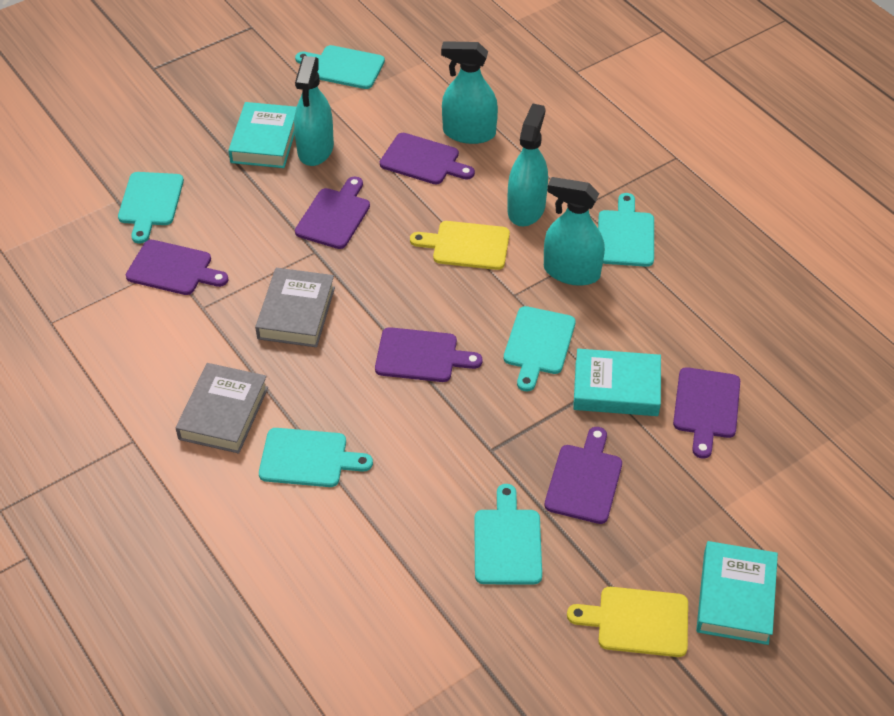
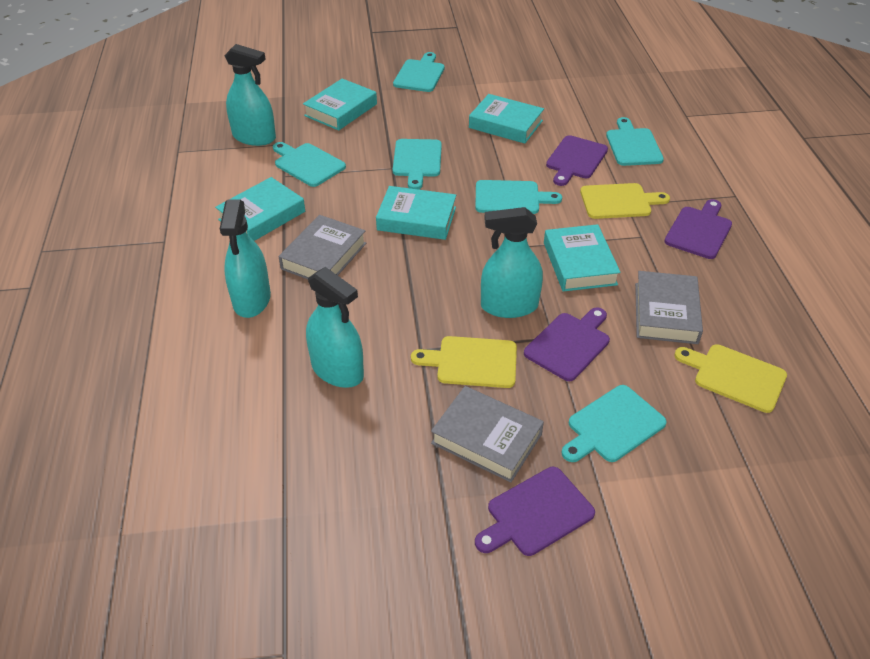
grey book: [176,363,268,454] [255,268,335,347] = 2 -> [279,215,366,279] [431,386,544,483] [635,271,703,344] = 3
purple cutting board: [126,240,229,295] [295,176,370,249] [375,327,483,382] [380,133,475,184] [544,427,622,524] [673,367,740,458] = 6 -> [475,467,595,556] [524,307,610,381] [546,135,608,186] [664,199,732,259] = 4
turquoise book: [228,102,296,168] [573,349,661,416] [696,541,778,645] = 3 -> [215,177,305,241] [303,78,377,131] [376,186,456,240] [469,94,544,144] [544,224,621,292] = 5
yellow cutting board: [410,221,510,270] [567,587,688,657] = 2 -> [411,336,517,388] [580,183,670,219] [674,344,787,413] = 3

